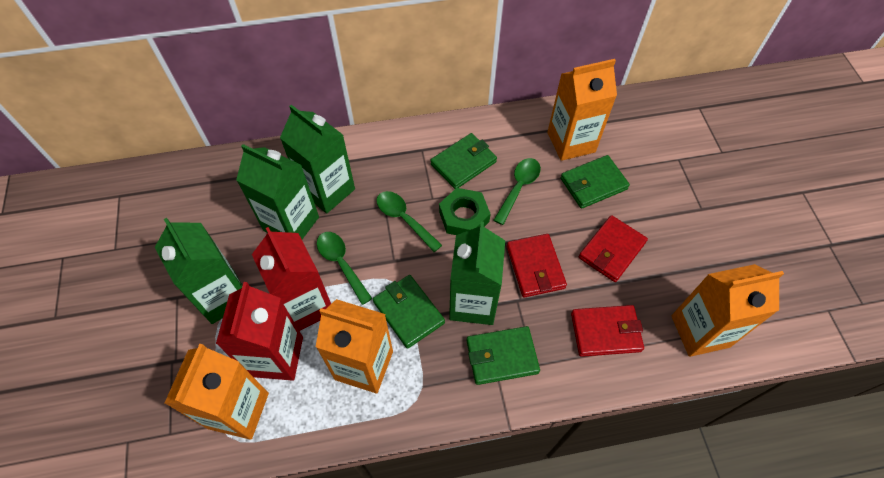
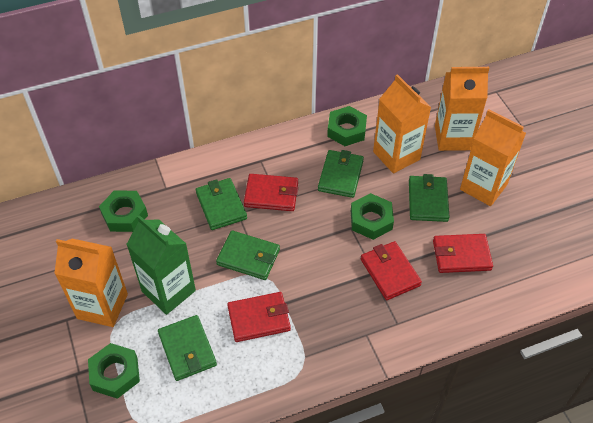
green carton: [155,218,243,324] [236,144,319,239] [280,105,355,214] [449,221,505,325] = 4 -> [126,215,196,315] = 1
green nut: [439,188,490,235] = 1 -> [88,343,140,399] [99,190,148,232] [327,106,367,146] [351,193,394,240] = 4
green spoon: [317,232,373,305] [376,191,442,252] [493,158,541,225] = 3 -> none = 0
green wallet: [373,275,445,349] [431,133,497,189] [467,326,540,385] [560,155,630,209] = 4 -> [158,315,217,381] [196,178,247,230] [216,231,280,280] [318,150,364,198] [409,174,449,222] = 5
red carton: [216,282,303,381] [252,227,331,331] = 2 -> none = 0
red wallet: [507,234,567,297] [571,305,644,357] [579,215,648,282] = 3 -> [227,292,291,342] [244,174,298,211] [361,241,422,300] [433,234,493,273] = 4

